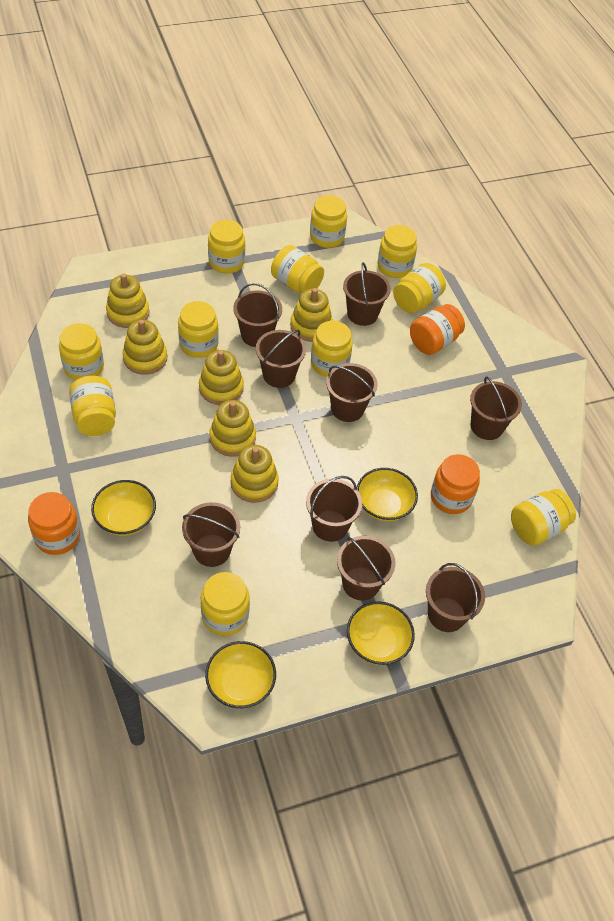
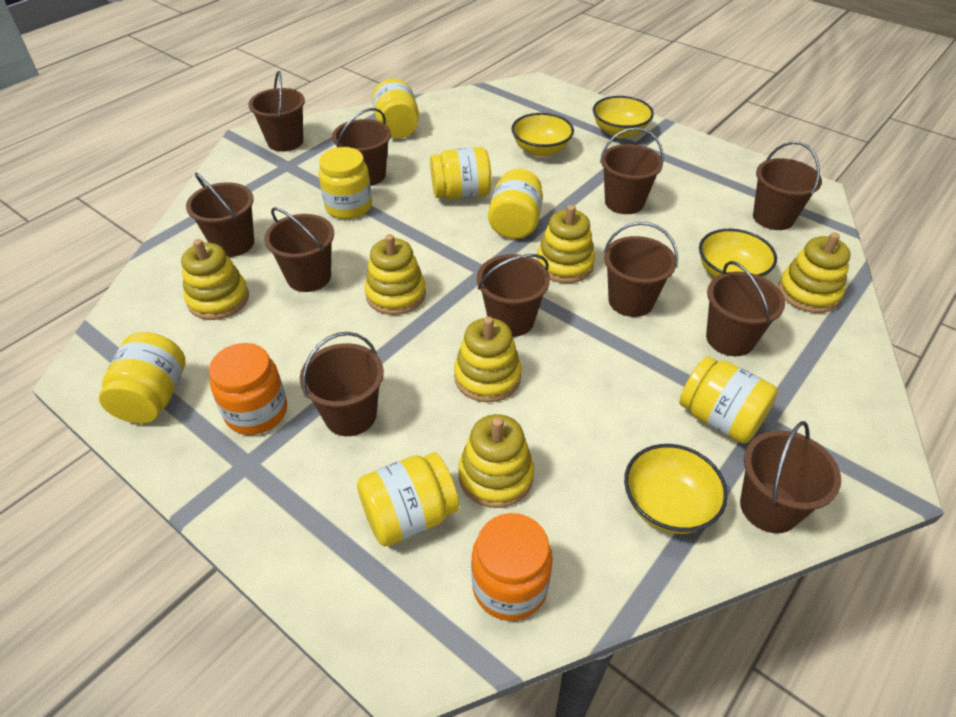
brown bucket: [182,502,240,567] [233,283,282,347] [256,330,306,388] [306,476,362,542] [326,363,378,422] [337,536,395,601] [343,262,391,326] [426,563,485,632] [470,377,522,440] = 9 -> [186,173,254,257] [248,71,305,152] [264,207,334,292] [300,332,384,436] [332,108,391,186] [477,254,550,337] [600,127,664,214] [604,222,678,317] [706,261,785,356] [740,421,841,533] [753,142,822,230] = 11
orange jar: [28,492,80,555] [410,304,465,355] [431,454,480,514] = 3 -> [209,343,287,435] [471,513,553,621] = 2
yellow jar: [59,323,104,380] [69,375,116,436] [178,301,219,358] [201,572,250,636] [208,220,245,274] [271,245,324,293] [310,195,347,248] [311,321,353,377] [378,225,417,278] [393,263,446,313] [511,489,576,546] = 11 -> [99,332,186,424] [318,147,372,219] [357,452,459,546] [372,78,419,138] [430,147,491,200] [488,169,543,239] [679,356,778,444] = 7

